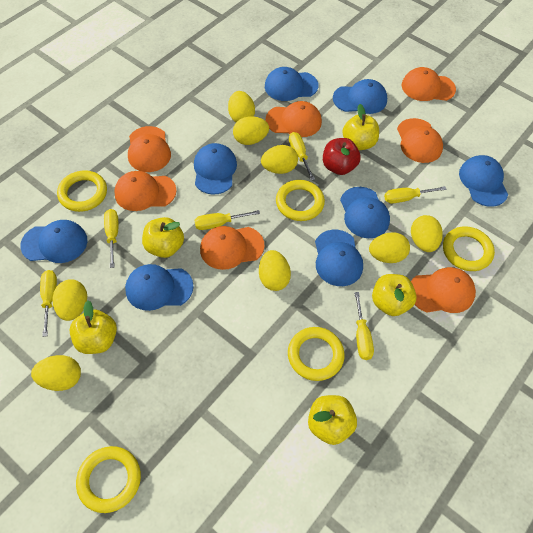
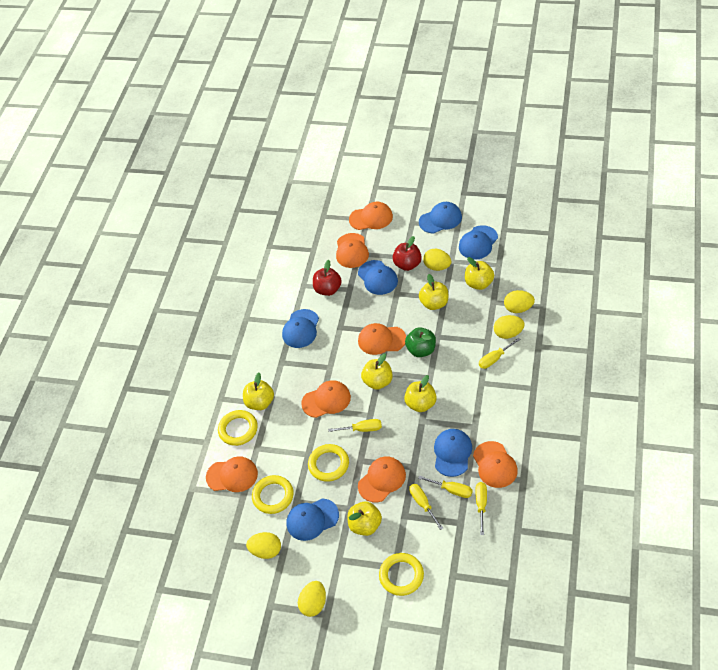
blue cap: [20,220,88,263] [125,264,194,311] [194,143,237,195] [265,67,319,101] [315,229,363,286] [333,79,387,114] [340,187,390,238] [459,155,508,207] = 8 -> [282,309,319,348] [287,498,339,541] [358,260,398,295] [419,202,462,233] [434,429,472,477] [459,225,498,260] = 6
green apple: none = 0 -> [405,327,436,357] = 1
red apple: [323,138,361,175] = 1 -> [313,260,342,296] [393,236,422,271] = 2
yellow apple: [70,301,117,354] [142,217,184,258] [308,395,357,445] [342,104,379,150] [372,274,417,316] = 5 -> [243,373,274,410] [347,501,382,536] [361,354,393,390] [404,375,437,412] [419,274,448,310] [465,257,494,290] = 6
yellow egg: [31,355,81,391] [53,279,87,321] [228,91,255,122] [233,116,269,145] [259,250,291,291] [261,145,298,174] [369,232,410,263] [411,215,443,252] = 8 -> [246,532,281,559] [298,581,326,617] [423,249,451,271] [494,315,524,339] [504,290,535,313] = 5
yellow ring: [57,170,107,212] [76,446,141,513] [276,180,325,221] [288,327,344,381] [443,226,495,271] = 5 -> [218,410,258,446] [252,475,294,514] [308,444,349,482] [379,553,424,596] = 4
yellow screwdriver: [40,270,57,337] [104,209,118,268] [194,210,260,230] [289,132,315,181] [354,292,374,360] [384,186,447,204] = 6 -> [328,419,382,432] [409,484,443,530] [418,475,473,498] [475,482,487,535] [479,337,521,369] = 5

